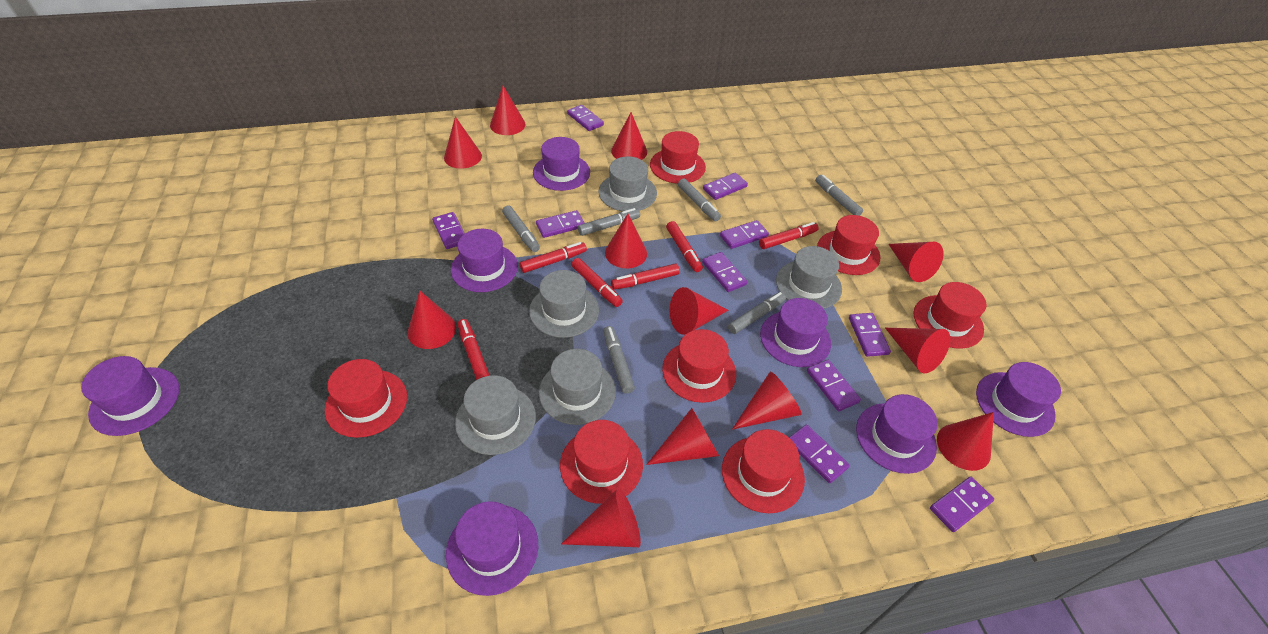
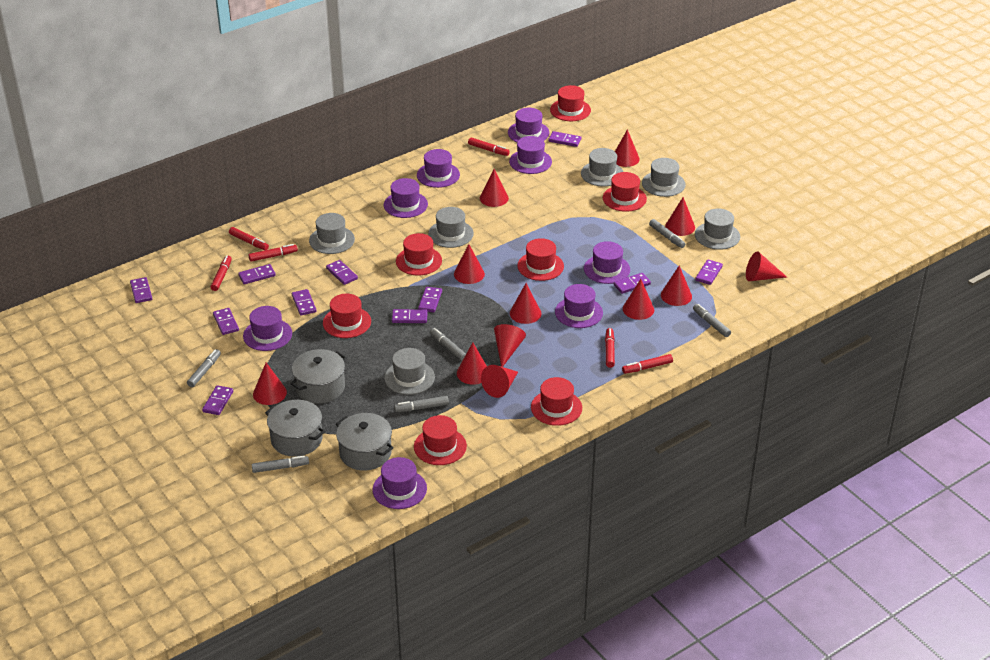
grey hat: [455,375,536,455] [529,270,599,338] [539,349,616,425] [598,156,657,212] [776,246,842,309] = 5 -> [309,213,355,254] [384,348,435,395] [428,207,474,248] [581,148,624,186] [642,158,686,197] [695,208,740,250] = 6
grey pot: none = 0 -> [265,400,325,457] [290,349,347,404] [336,413,393,471] = 3
purple domino: [432,212,465,249] [536,210,585,238] [567,105,604,131] [702,252,747,292] [703,173,748,200] [720,220,769,249] [789,424,850,483] [807,360,861,411] [849,313,891,357] [930,476,994,532] = 10 -> [130,277,152,303] [202,385,233,415] [213,308,239,335] [238,264,276,284] [292,289,317,316] [326,260,358,285] [392,309,428,323] [418,287,442,312] [548,131,581,147] [614,273,651,294] [695,259,723,285] = 11
purple hat: [81,356,180,436] [446,501,538,596] [451,229,518,292] [533,137,590,191] [760,298,831,367] [856,394,938,474] [976,362,1061,437] = 7 -> [243,306,292,351] [372,457,427,509] [384,178,428,218] [417,149,460,188] [508,108,549,142] [509,136,552,174] [555,284,603,328] [584,241,630,284] = 8

